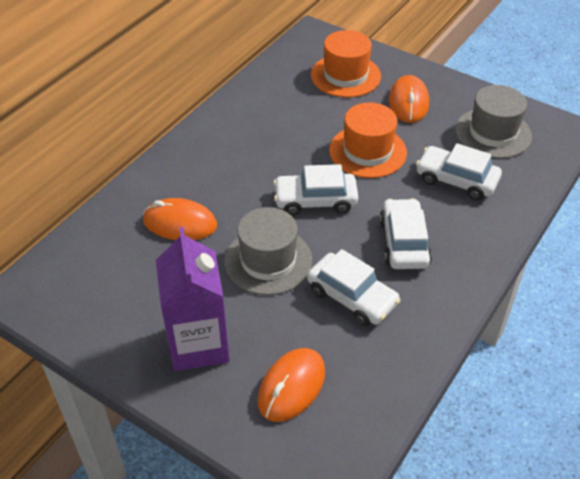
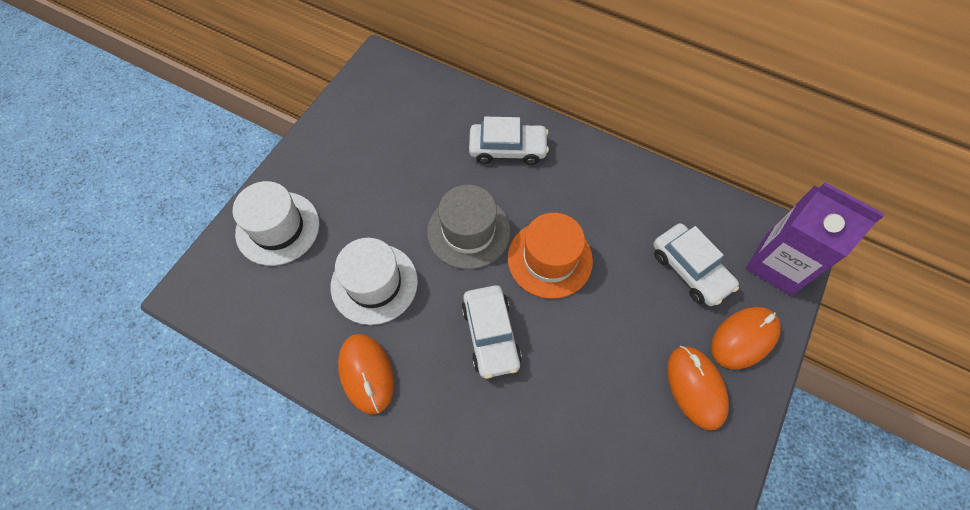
grey hat: [224,207,313,295] [455,85,532,159] = 2 -> [427,185,510,269] = 1
orange hat: [311,30,381,98] [329,102,407,178] = 2 -> [508,213,593,299] = 1
white car: [273,164,358,215] [307,249,400,326] [379,198,432,269] [416,143,502,200] = 4 -> [461,285,522,379] [469,117,549,165] [653,223,739,306] = 3
white hat: none = 0 -> [233,181,319,266] [330,238,418,325] = 2

